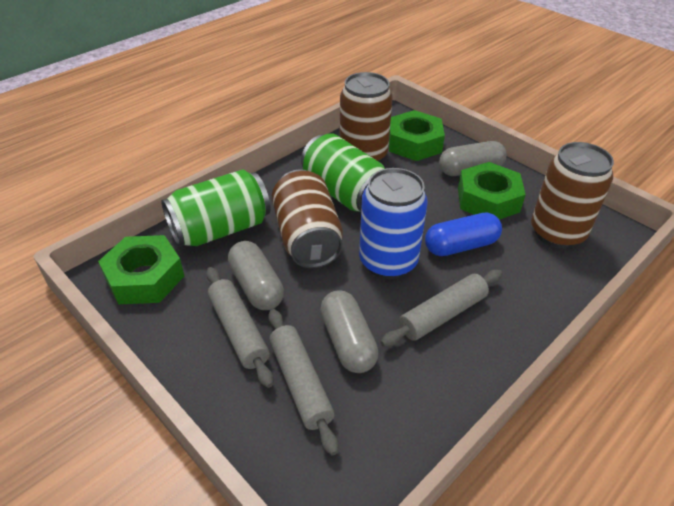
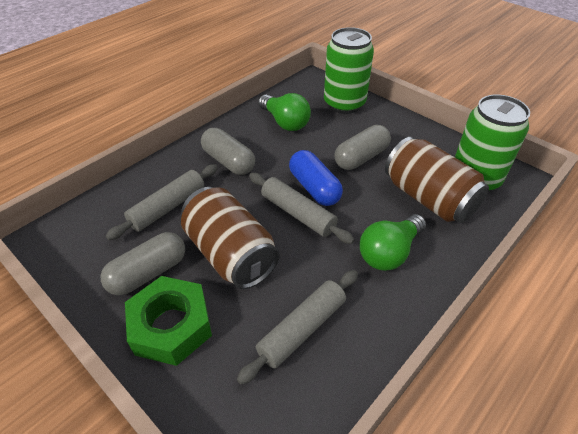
blue can: [359,168,428,279] = 1 -> none = 0
brown can: [272,169,343,268] [339,72,393,162] [531,142,614,249] = 3 -> [181,187,280,289] [385,137,489,223] = 2
green light bulb: none = 0 -> [258,93,311,131] [360,214,426,271] = 2
green nut: [98,235,184,304] [389,110,445,161] [458,162,526,220] = 3 -> [125,276,212,366] = 1

